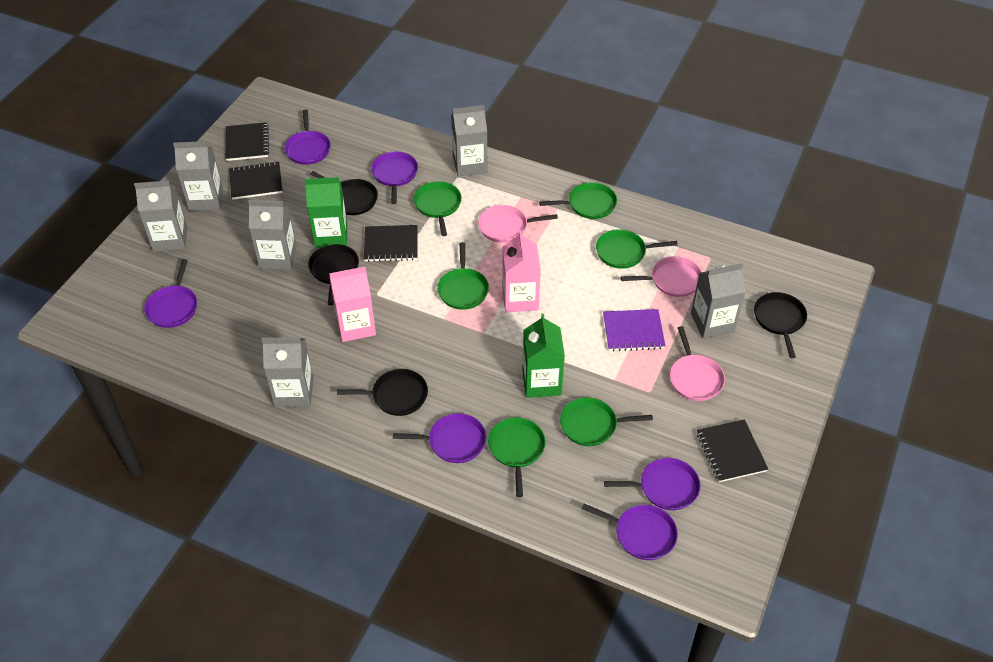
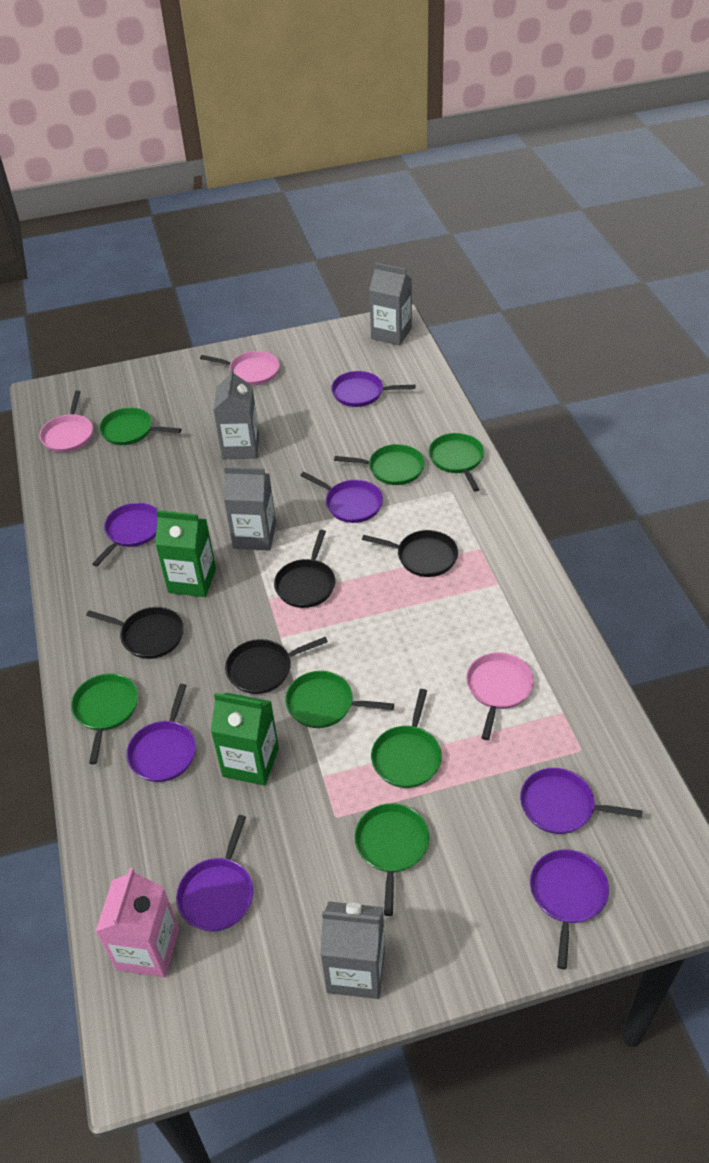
black notebook: [226,122,269,161] [229,161,283,200] [364,225,417,262] [697,419,768,482] = 4 -> none = 0
green pan: [414,181,462,236] [437,242,489,310] [488,417,546,497] [539,182,617,219] [560,397,653,446] [596,229,678,269] = 6 -> [71,673,138,764] [99,407,182,445] [285,671,394,728] [334,444,425,485] [355,803,429,916] [371,689,442,788] [429,433,484,492] = 7
grey carton: [134,180,187,252] [173,141,223,211] [248,200,297,270] [262,337,314,407] [451,105,488,176] [691,263,746,339] = 6 -> [213,368,259,459] [224,466,276,551] [320,902,385,999] [369,263,412,345] = 4
pink carton: [329,267,376,342] [502,230,541,312] = 2 -> [95,868,179,978] = 1
purple notebook: [603,309,665,351] = 1 -> none = 0
purple pan: [144,259,197,328] [284,110,331,165] [371,152,418,204] [393,413,486,463] [582,504,678,560] [604,458,701,510] = 6 -> [92,503,158,566] [126,684,196,782] [176,815,253,931] [300,472,383,523] [331,371,415,407] [520,768,642,834] [530,849,609,969] = 7

